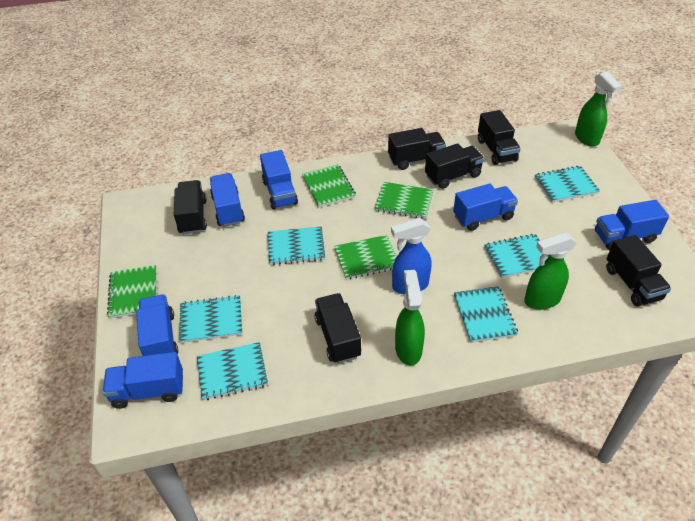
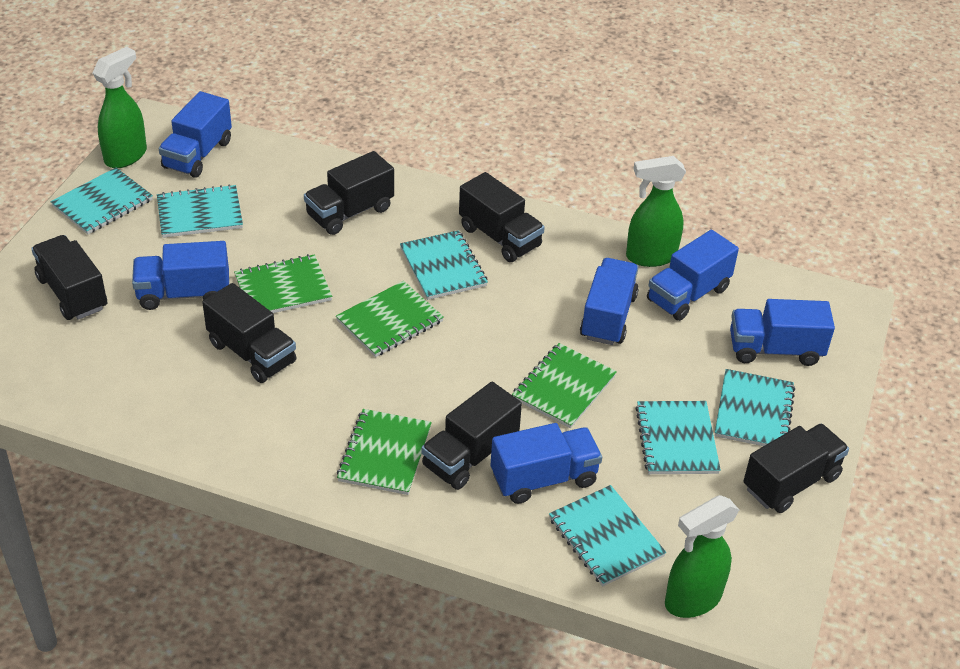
blue spray bottle: [391,218,432,294] = 1 -> none = 0

